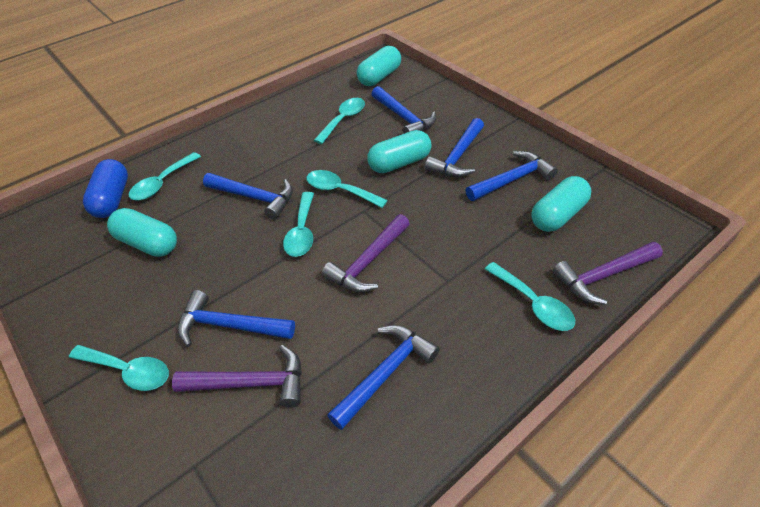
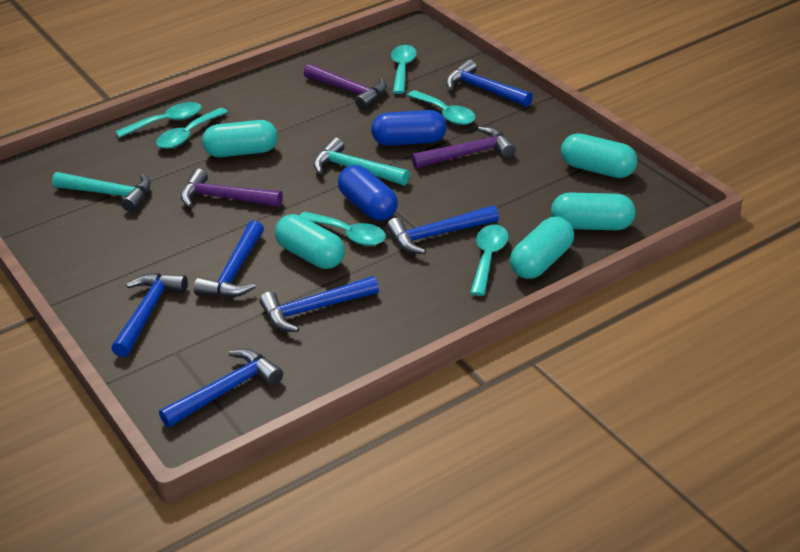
blue capsule: [83,159,128,218] = 1 -> [338,165,398,221] [371,110,447,146] = 2
turquoise capsule: [107,208,177,257] [357,46,401,86] [367,130,432,173] [531,176,591,232] = 4 -> [202,120,278,157] [275,214,345,269] [510,217,574,279] [551,192,636,230] [561,133,638,178] = 5
turquoise hammer: none = 0 -> [52,172,151,212] [313,138,410,186] = 2

